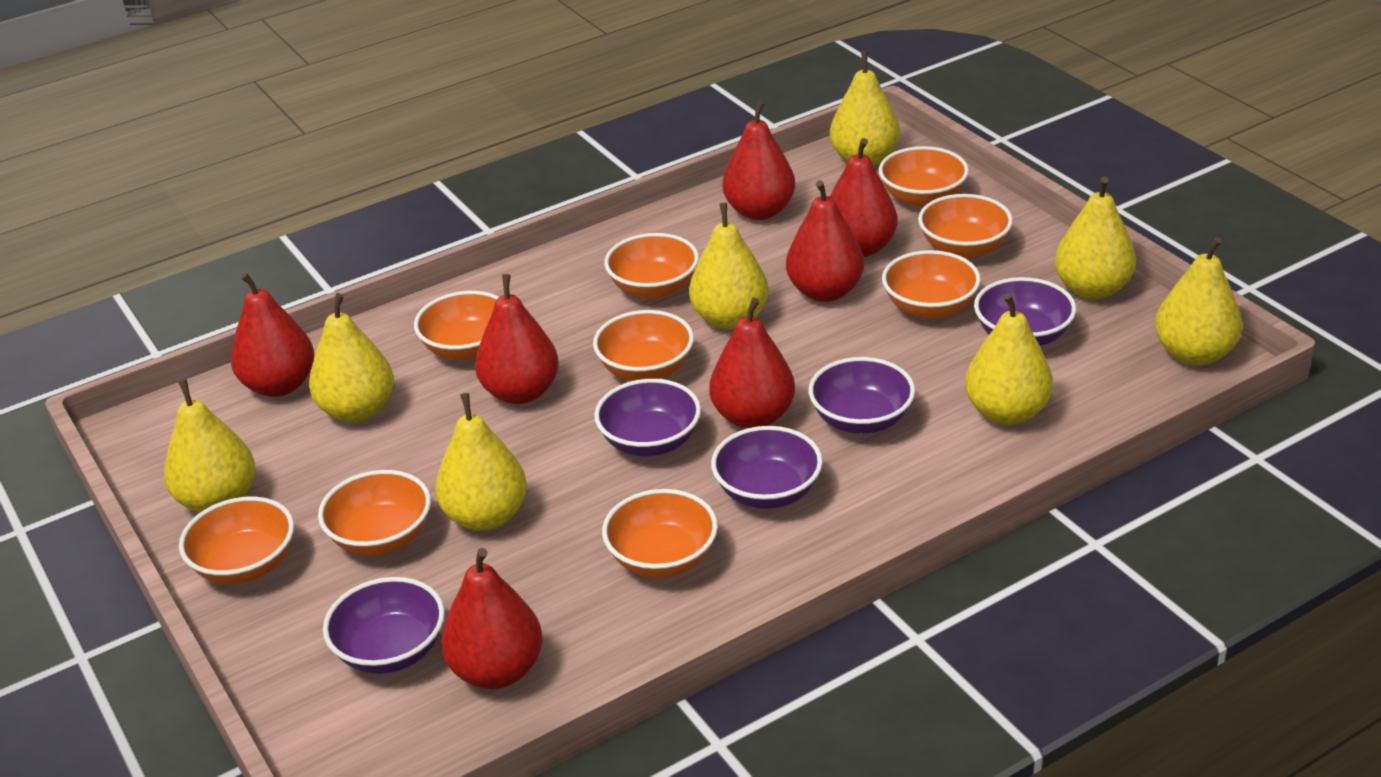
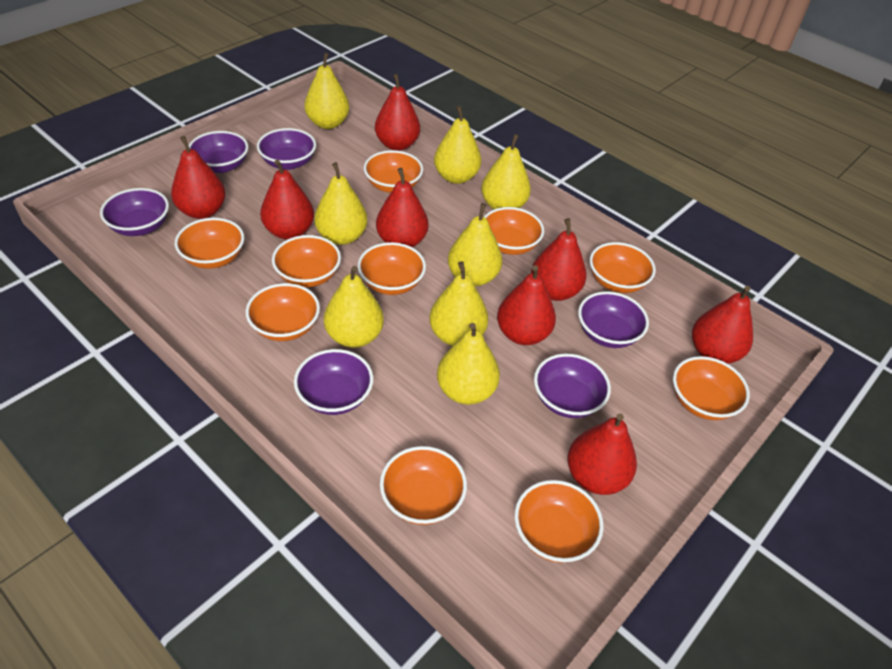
orange bowl: [179,497,294,584] [318,470,431,555] [414,291,499,360] [593,310,694,381] [602,489,718,578] [604,233,699,299] [879,146,969,207] [882,250,981,319] [918,194,1013,258] = 9 -> [175,218,244,269] [246,283,320,341] [272,235,341,287] [358,242,426,295] [364,150,423,193] [380,446,467,525] [484,207,544,255] [514,480,604,563] [590,242,656,293] [673,356,750,420] = 10
purple bowl: [323,577,445,674] [594,379,701,456] [711,426,823,509] [809,357,915,434] [974,277,1076,346] = 5 -> [100,188,169,236] [188,131,249,173] [257,128,316,170] [294,349,373,415] [534,354,611,418] [578,291,649,348] = 6
red pear: [231,272,314,397] [441,548,543,689] [475,274,559,404] [709,298,795,429] [723,101,795,220] [786,180,864,302] [830,138,898,257] = 7 -> [171,136,226,219] [260,159,314,239] [375,74,420,151] [376,168,428,247] [497,265,556,345] [531,218,586,301] [567,413,637,495] [692,286,753,364] = 8

